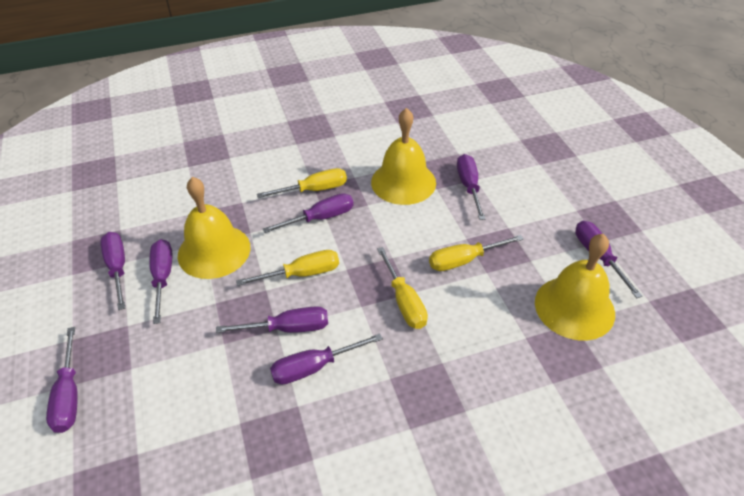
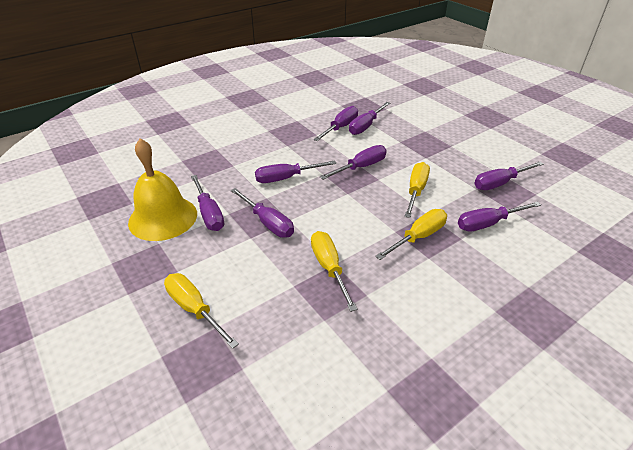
yellow bell: [178,177,250,279] [371,108,436,205] [535,234,615,341] = 3 -> [128,139,197,241] = 1

